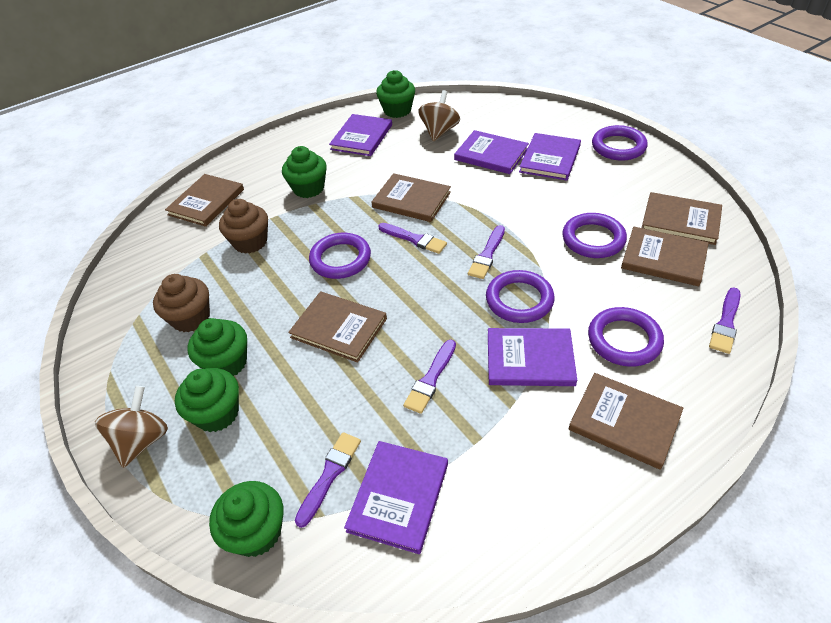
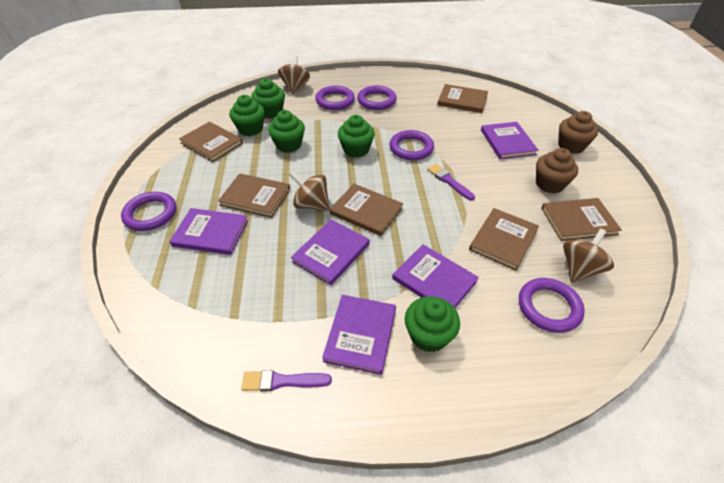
brown spinning top: [95,386,168,468] [418,90,460,141] = 2 -> [278,55,310,94] [289,171,330,211] [563,229,614,283] = 3
purple brush: [295,432,361,528] [378,223,447,254] [403,340,456,414] [468,225,505,279] [709,287,741,354] = 5 -> [241,370,332,392] [427,164,475,201] = 2

